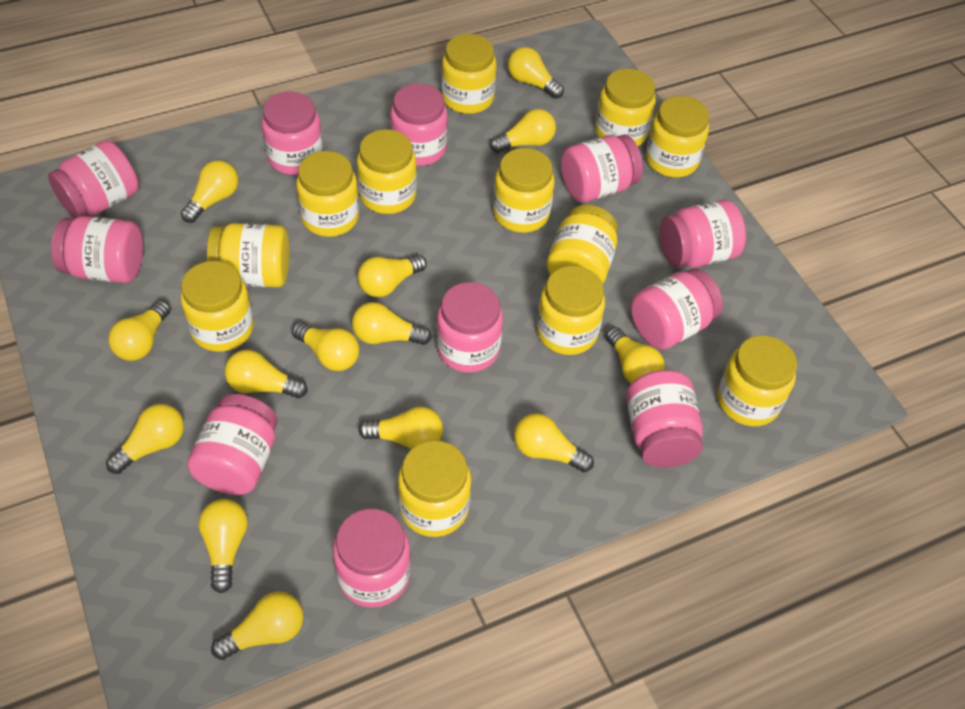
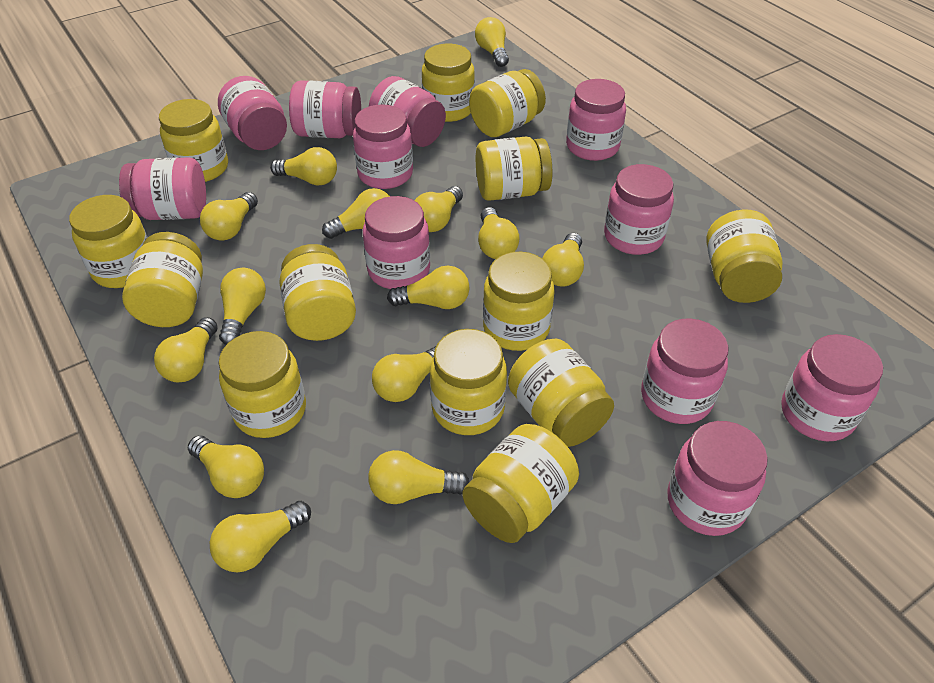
yellow jar: [181,261,254,352] [207,223,289,287] [296,151,359,237] [357,129,417,214] [398,440,471,537] [441,34,496,114] [493,148,555,233] [537,266,605,355] [547,205,618,284] [595,68,656,146] [646,96,709,178] [717,335,797,427] = 12 -> [69,195,148,288] [122,232,203,327] [159,99,228,182] [219,331,306,438] [279,244,356,341] [422,44,475,122] [430,329,507,435] [463,424,579,543] [469,69,546,137] [476,137,552,201] [483,252,555,351] [508,339,614,447] [706,209,783,303] = 13

